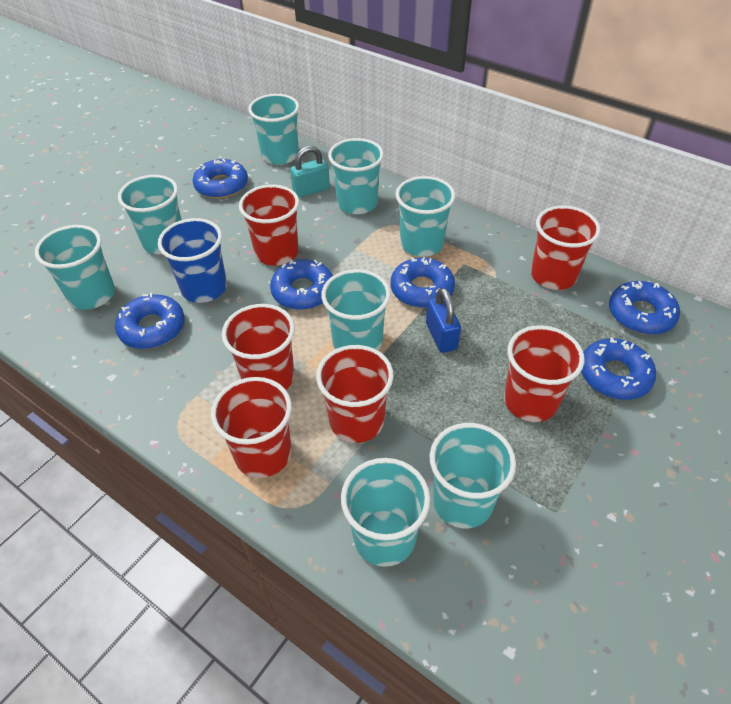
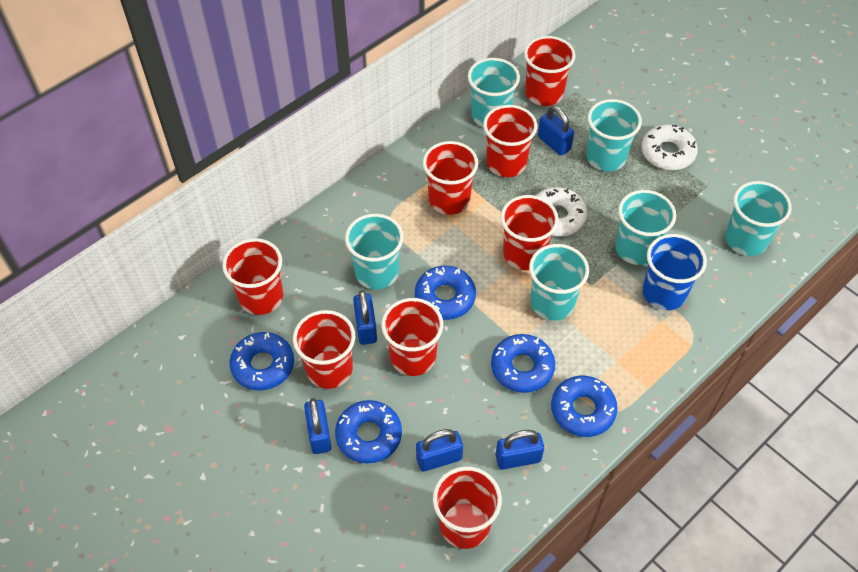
blue donut: [115,293,185,349] [193,159,248,199] [270,259,333,310] [391,257,455,308] [581,337,656,400] [609,281,680,335] = 6 -> [230,332,294,391] [335,400,402,464] [415,266,476,320] [491,334,555,393] [551,376,618,437] = 5
blue padlock: [426,288,461,353] = 1 -> [304,398,331,454] [353,290,377,345] [416,429,463,472] [496,430,544,470] [538,106,574,156] = 5
red cup: [211,377,292,478] [222,304,295,390] [239,184,299,266] [316,345,394,443] [504,325,584,422] [531,205,601,290] = 6 -> [222,238,283,315] [293,310,355,389] [381,298,443,376] [423,141,478,215] [433,466,502,549] [483,105,537,177] [501,195,559,270] [524,36,575,106] = 8
turquoise cup: [35,225,115,310] [118,175,181,254] [248,94,299,165] [321,269,391,351] [328,138,384,214] [341,458,430,567] [396,176,455,257] [430,423,516,528] = 8 -> [345,214,404,289] [468,58,520,127] [529,244,589,321] [586,99,642,172] [615,190,676,265] [725,181,792,256] = 6
turquoise padlock: [290,146,330,198] = 1 -> none = 0
white donut: none = 0 -> [536,187,587,237] [641,125,698,170] = 2

